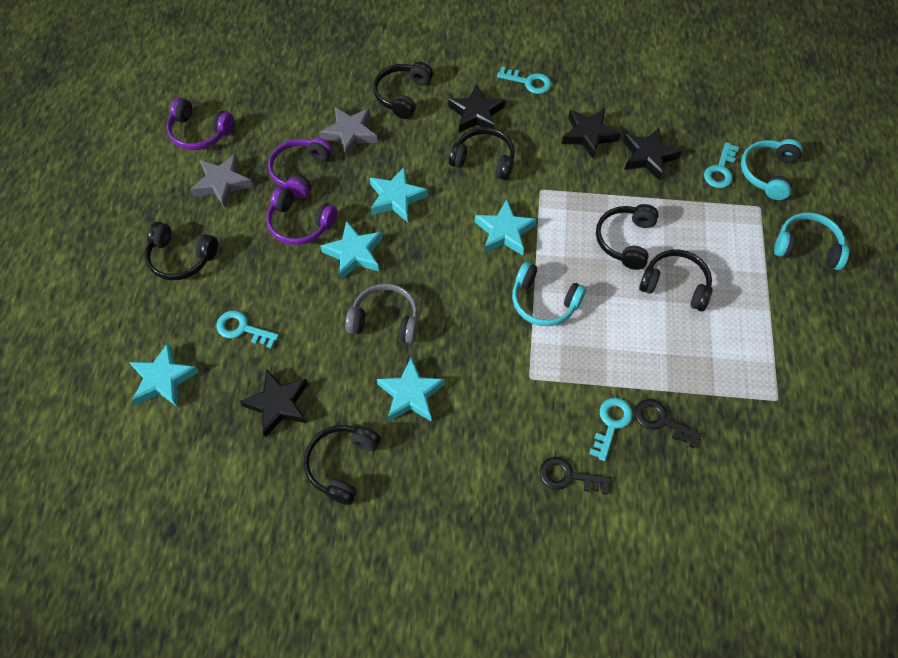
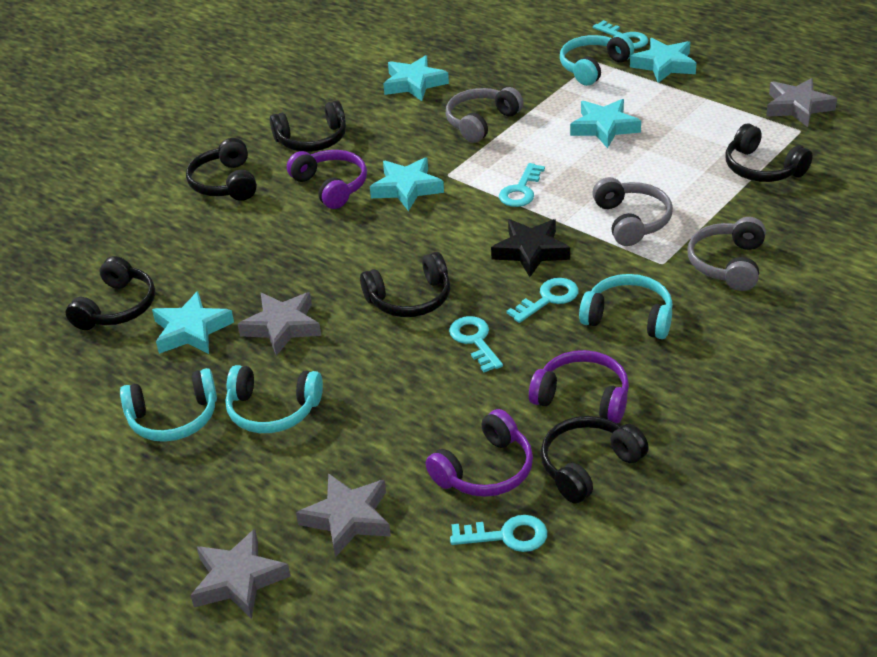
black key: [539,457,611,495] [635,399,702,448] = 2 -> none = 0
black star: [239,369,308,437] [448,84,505,133] [562,108,621,159] [623,128,682,181] = 4 -> [491,219,570,277] = 1
grey headphones: [345,283,418,344] = 1 -> [446,87,524,143] [592,177,673,246] [688,217,766,291] = 3
grey star: [190,154,253,208] [319,107,378,158] = 2 -> [191,529,291,619] [238,292,321,356] [296,473,391,557] [766,78,837,127] = 4
turquoise headphones: [512,262,586,326] [741,139,803,200] [774,212,849,270] = 3 -> [120,368,217,442] [225,365,323,433] [560,34,634,86] [579,274,673,339] = 4
turquoise key: [216,311,279,349] [497,67,551,94] [589,398,633,461] [704,142,739,188] = 4 -> [449,316,503,372] [450,515,547,552] [499,163,545,207] [507,278,579,323] [593,20,648,49] = 5

